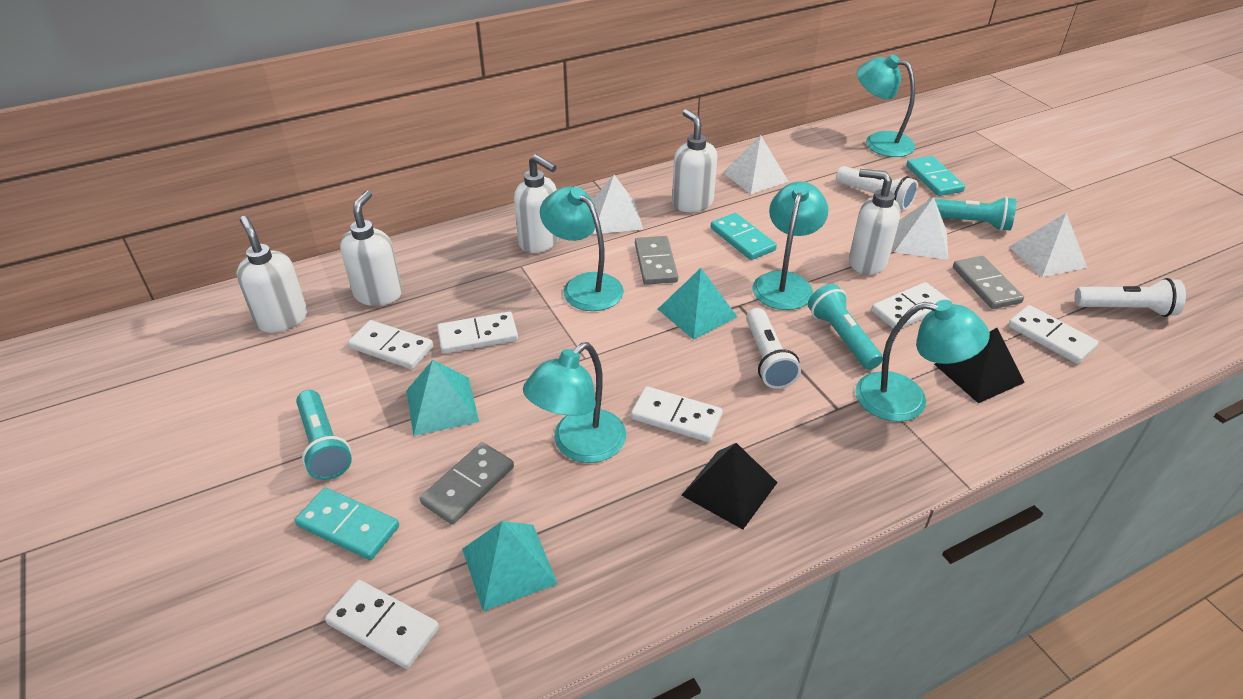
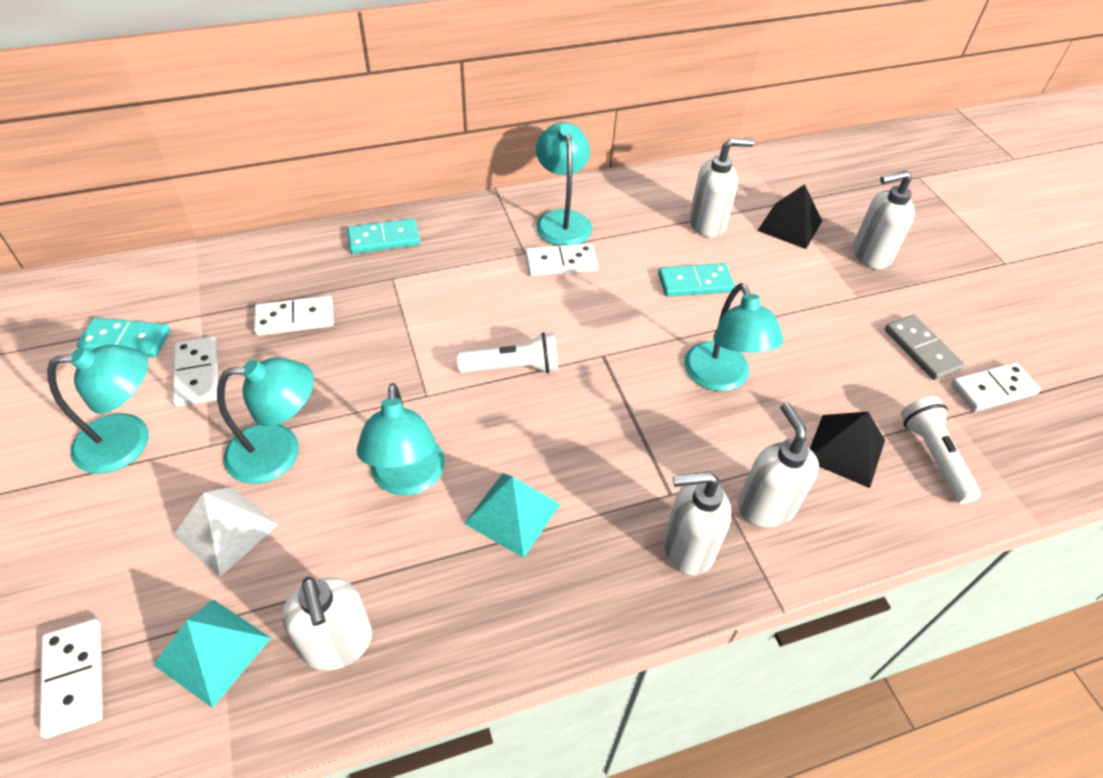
grey domino: [420,442,514,524] [635,236,678,285] [953,256,1024,309] = 3 -> [885,315,965,380] = 1
turquoise flashlight: [296,390,352,480] [808,284,883,370] [927,196,1016,231] = 3 -> none = 0
turquoise pyramid: [406,360,479,436] [462,521,558,611] [658,268,737,340] = 3 -> [153,599,271,708] [464,473,561,558] = 2
white domino: [325,580,439,669] [348,320,433,369] [437,312,518,354] [631,386,723,442] [871,282,951,328] [1008,305,1098,364] = 6 -> [39,619,103,739] [173,336,218,407] [254,296,334,336] [525,243,599,276] [951,362,1041,412] = 5
white flashlight: [746,308,801,389] [836,166,918,210] [1075,278,1186,317] = 3 -> [457,332,558,373] [900,396,981,504] = 2
white pyramid: [592,175,643,234] [723,135,789,194] [894,197,948,260] [1009,213,1088,277] = 4 -> [173,487,279,577] = 1

